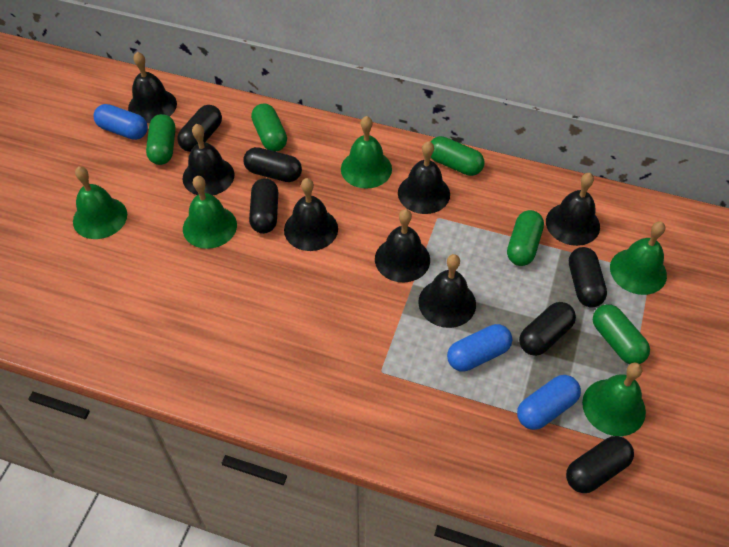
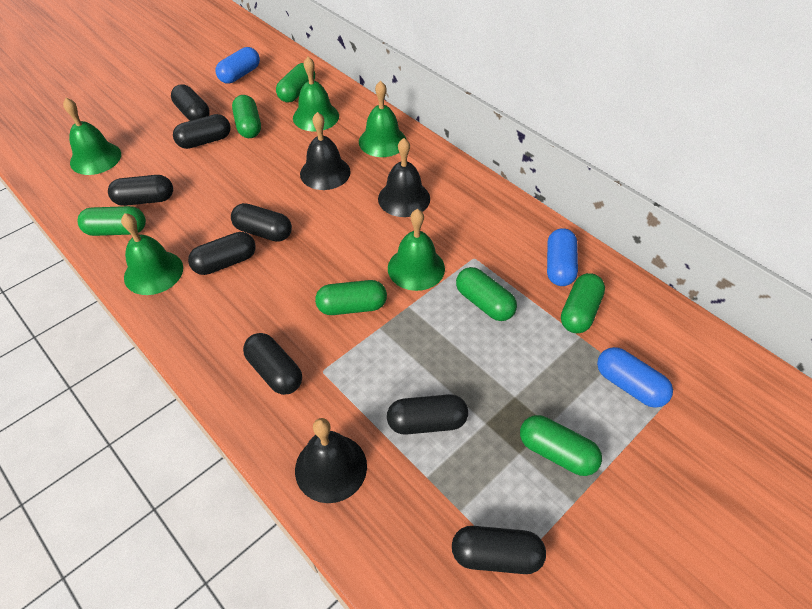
black bell: [128,52,177,123] [182,124,234,195] [284,178,338,251] [375,209,430,282] [398,141,450,214] [418,254,476,328] [546,173,600,246] = 7 -> [295,418,367,503] [300,112,351,190] [378,138,430,217] = 3
black capsule: [177,105,222,152] [243,147,302,182] [249,178,278,234] [519,302,576,356] [566,436,634,493] [569,247,607,307] = 6 -> [108,175,173,206] [171,84,210,121] [173,114,231,149] [188,232,256,275] [231,203,292,242] [243,333,302,395] [387,394,468,435] [452,526,546,574] = 8
green capsule: [146,114,175,165] [251,103,287,152] [430,136,484,176] [507,210,544,266] [593,304,650,364] = 5 -> [77,206,146,236] [232,95,261,138] [276,63,315,102] [315,280,387,315] [456,267,517,321] [520,415,602,476] [561,273,605,333] = 7

